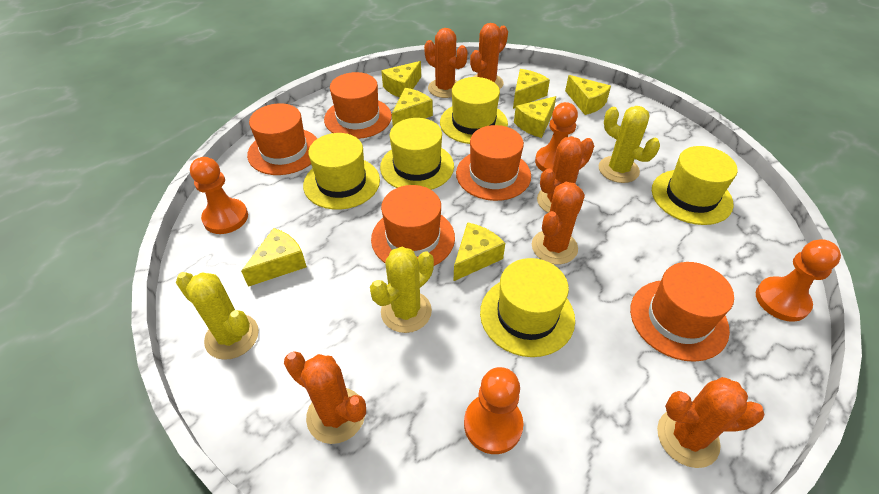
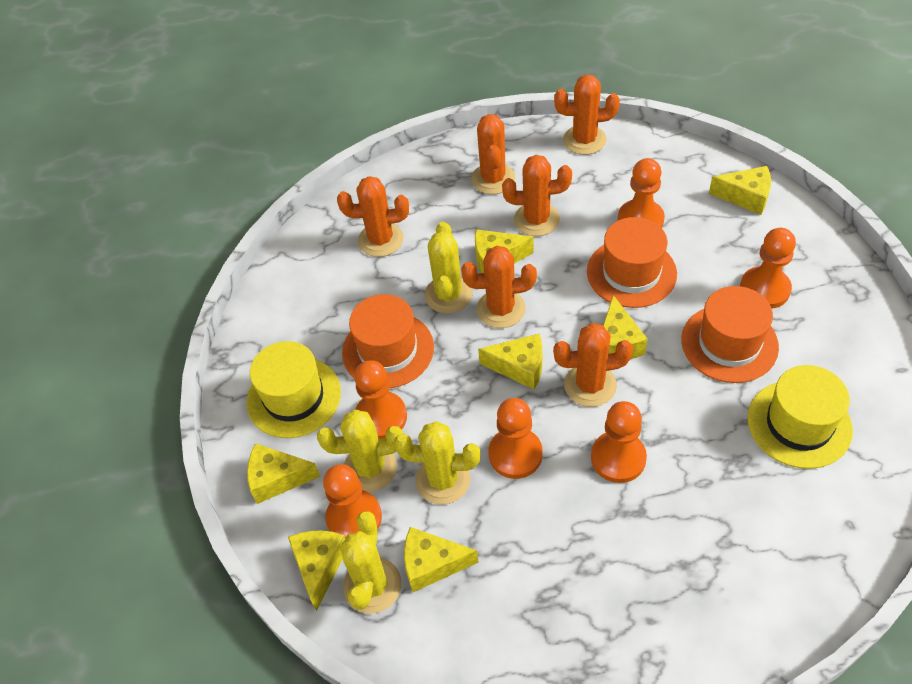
orange hat: [247,103,317,175] [324,72,392,139] [371,185,455,266] [456,125,531,201] [630,262,734,362] = 5 -> [342,294,434,388] [587,217,677,308] [681,286,779,383] = 3
orange pawn: [190,157,248,234] [464,367,524,454] [535,102,578,171] [756,239,841,322] = 4 -> [323,464,382,538] [354,360,407,439] [489,398,543,479] [591,401,647,483] [618,158,665,228] [740,228,796,309] = 6
yellow cactus: [176,272,259,360] [370,247,434,333] [599,106,660,183] = 3 -> [317,410,403,492] [340,511,401,614] [394,421,480,505] [424,222,473,313] = 4
yellow hat: [303,133,380,210] [380,118,454,190] [440,77,508,144] [480,258,575,357] [652,146,738,225] = 5 -> [247,341,341,438] [747,365,853,469] = 2

